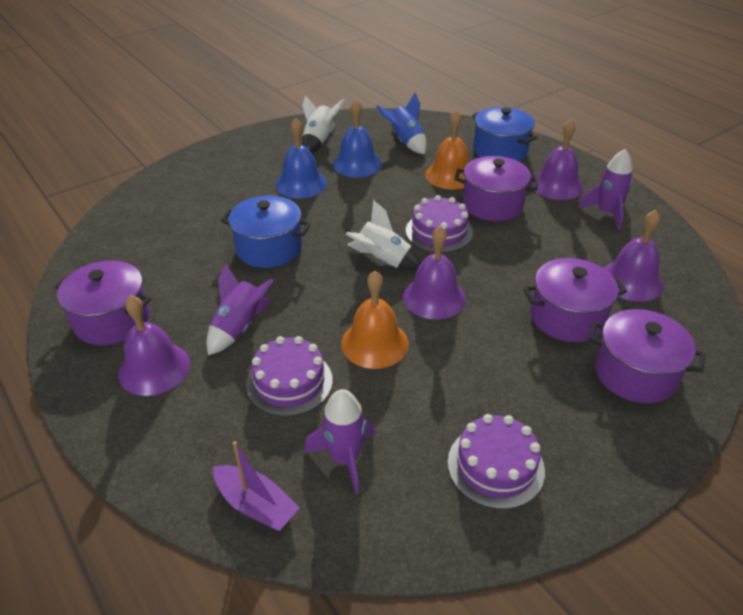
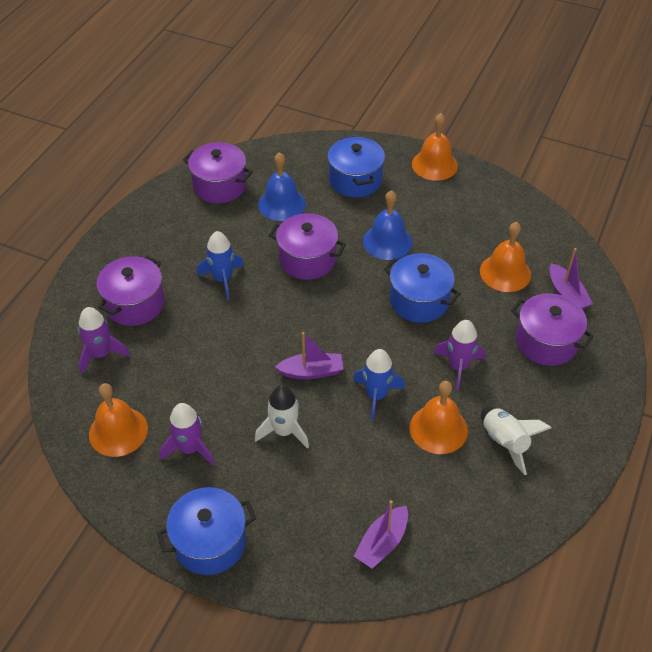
blue pot: [221,196,311,268] [472,107,538,161] = 2 -> [157,487,256,575] [327,136,385,198] [384,253,460,323] = 3
blue rocket: [376,93,427,154] = 1 -> [197,231,244,300] [353,349,405,421] = 2
orange bell: [341,271,409,369] [425,110,469,189] = 2 -> [89,383,148,457] [409,381,468,454] [412,113,458,181] [480,222,531,292] = 4
purple bell: [118,295,190,396] [403,226,466,319] [531,119,583,200] [604,210,664,302] = 4 -> none = 0
purple boat: [213,441,300,531] = 1 -> [275,332,343,379] [354,500,408,569] [550,248,593,309] = 3
purple cake: [246,336,333,417] [406,195,473,253] [448,414,545,509] = 3 -> none = 0

